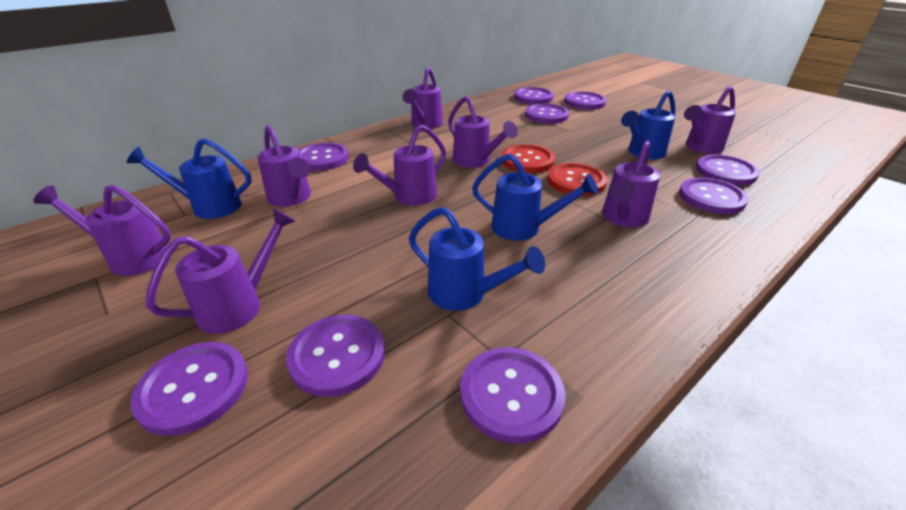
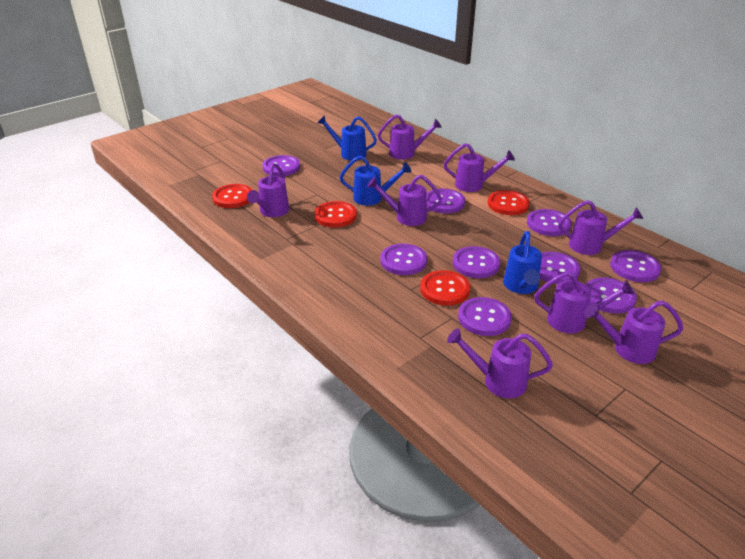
blue watering can: [127,138,251,219] [409,207,545,311] [472,154,598,241] [621,90,676,159] = 4 -> [318,115,377,161] [340,155,412,206] [503,231,542,294] = 3
red button: [501,144,555,173] [548,163,607,196] = 2 -> [212,184,252,208] [314,201,357,228] [420,270,470,306] [488,190,530,215] = 4

